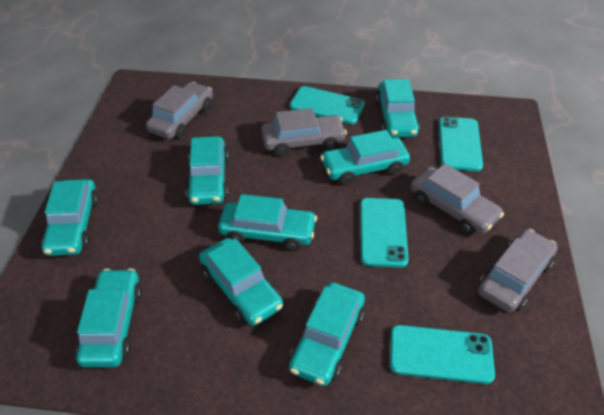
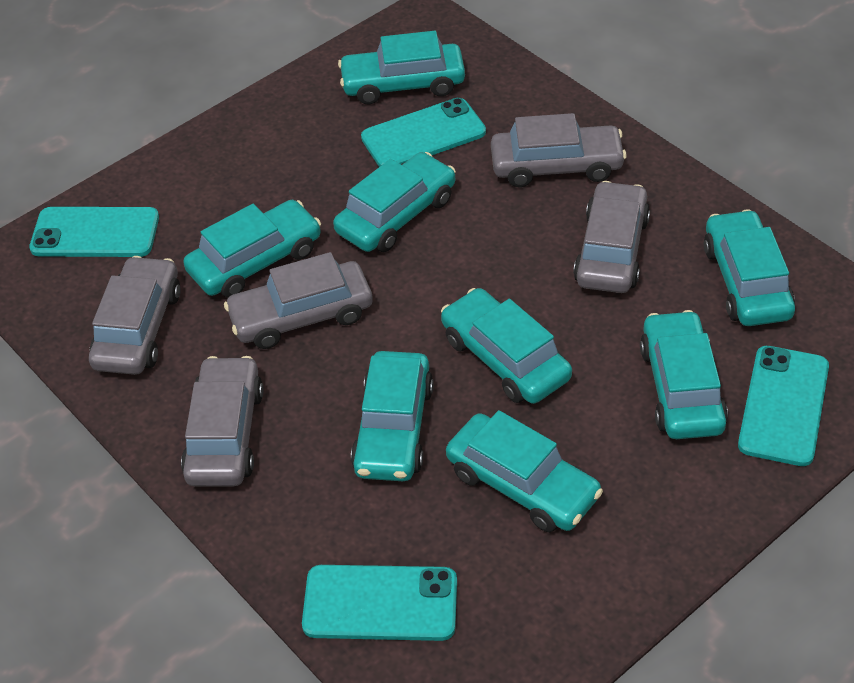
grey car: [146,82,213,139] [261,108,347,156] [410,163,504,234] [478,229,558,313] = 4 -> [89,256,181,375] [181,356,263,486] [224,252,373,349] [491,113,627,187] [573,181,650,293] = 5

